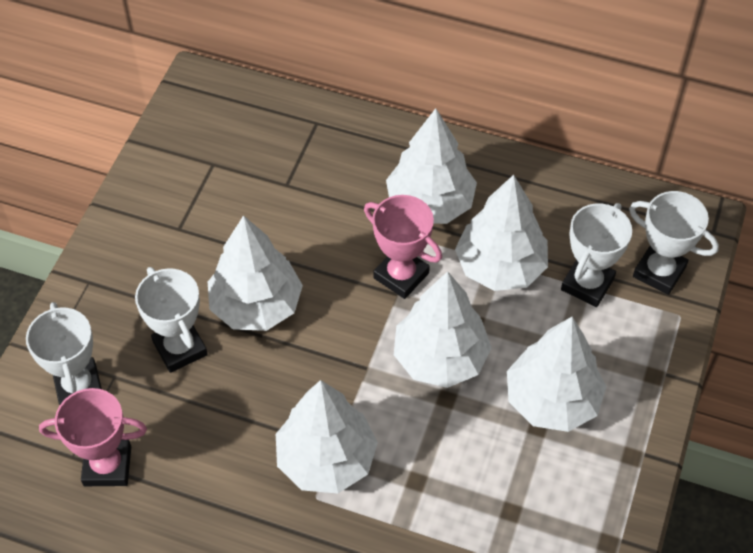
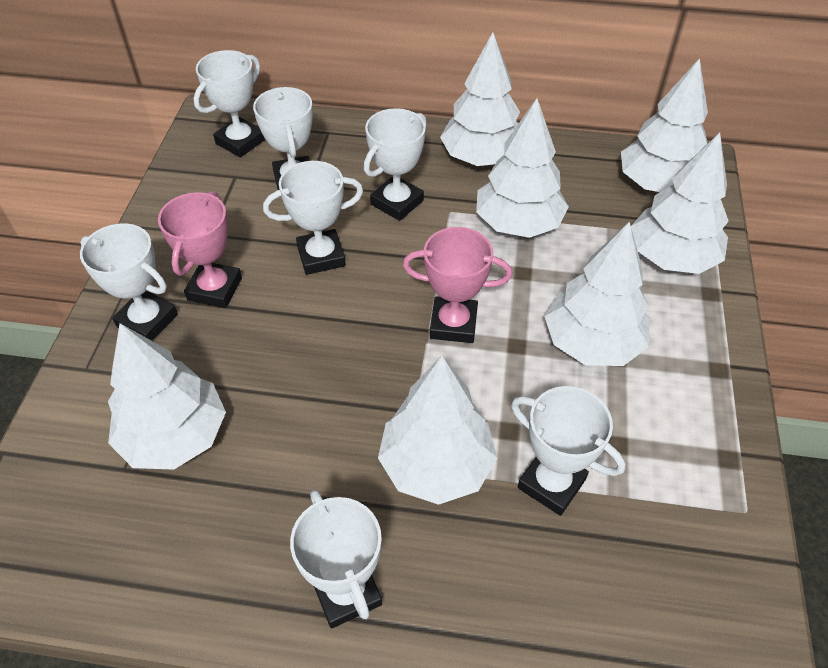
white tree: [208,215,303,331] [276,380,378,493] [386,108,477,224] [394,271,492,388] [455,175,548,291] [507,317,607,432] = 6 -> [108,323,226,470] [378,356,497,505] [440,32,520,166] [476,98,569,238] [544,222,650,366] [621,58,708,192] [631,133,729,274] = 7
white trophy: [26,302,102,405] [135,267,208,373] [561,203,632,307] [629,191,719,295] = 4 -> [80,223,178,341] [194,50,265,158] [253,87,313,190] [263,161,363,275] [290,489,382,629] [364,108,427,221] [511,386,626,516] = 7

